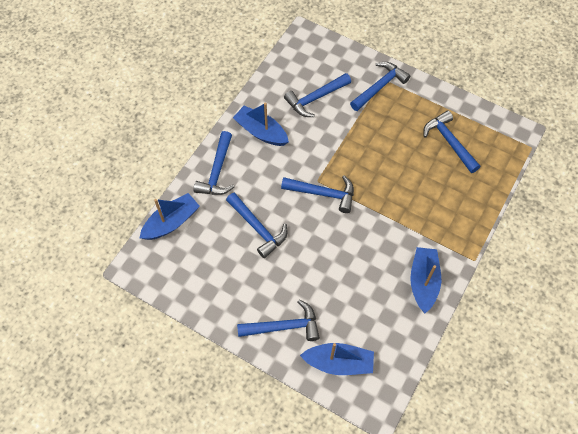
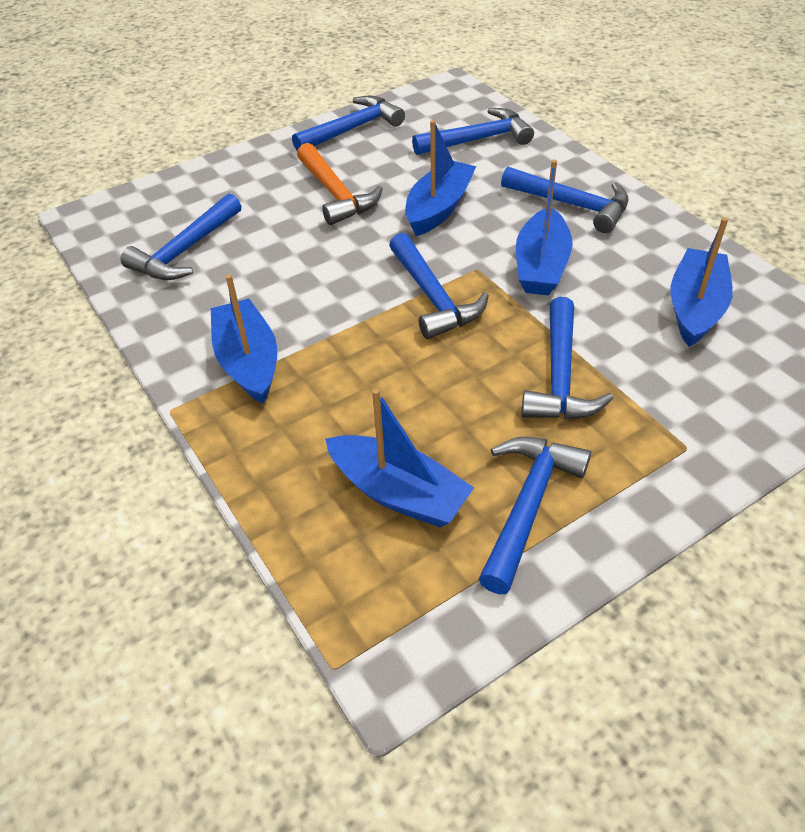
blue boat: [139,193,200,240] [233,103,289,146] [300,343,374,375] [410,247,441,313] = 4 -> [211,274,277,404] [325,388,474,527] [405,120,477,236] [516,160,573,295] [670,217,733,347] = 5
orange hammer: none = 0 -> [297,143,383,225] = 1

